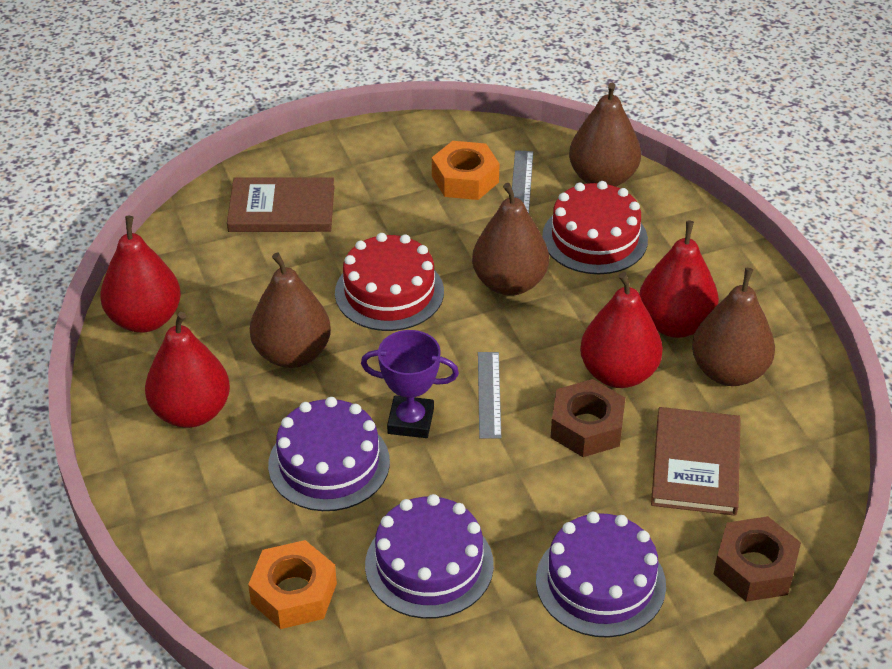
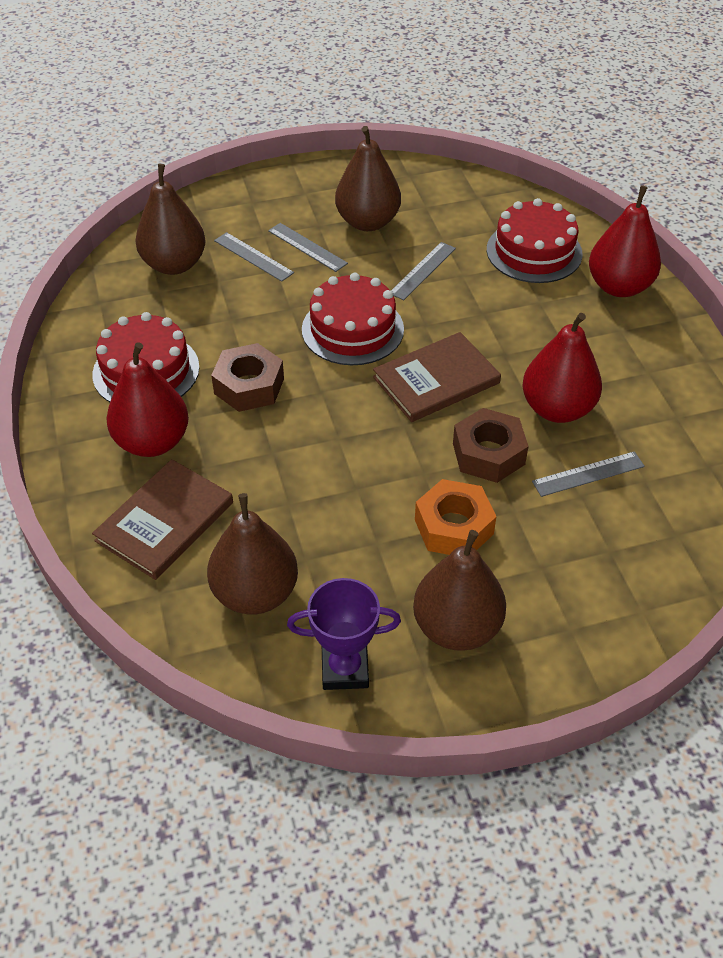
grey ruler: [478,352,501,439] [512,150,533,213] = 2 -> [214,232,294,282] [268,223,348,272] [391,242,456,300] [532,451,645,497] = 4
orange nut: [248,540,337,629] [432,141,500,200] = 2 -> [415,479,497,555] = 1
purple cake: [268,397,390,511] [365,494,494,619] [536,512,666,637] = 3 -> none = 0
red cake: [335,233,444,331] [542,181,648,274] = 2 -> [92,312,199,402] [302,272,404,365] [487,198,583,283] = 3
red pear: [100,216,181,333] [145,312,230,428] [580,272,663,388] [639,221,719,338] = 4 -> [106,342,189,457] [522,313,602,423] [589,185,661,297] = 3

